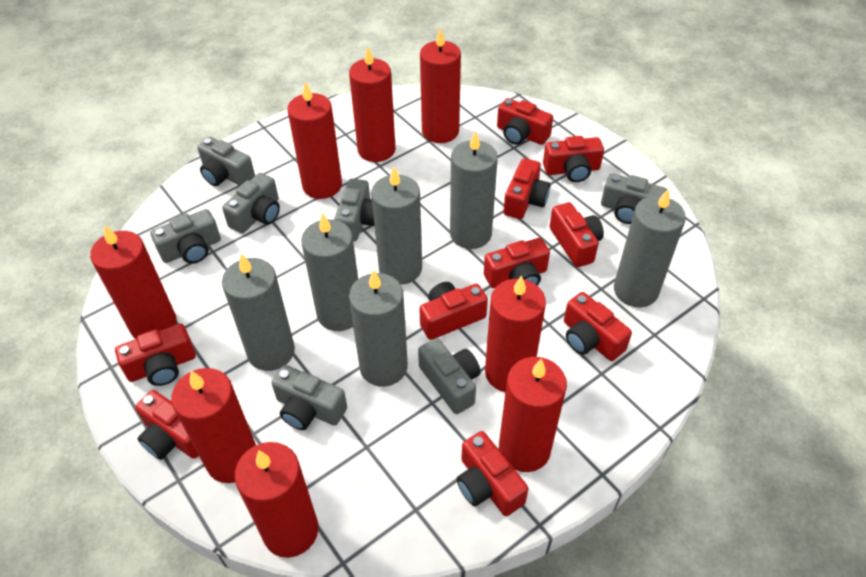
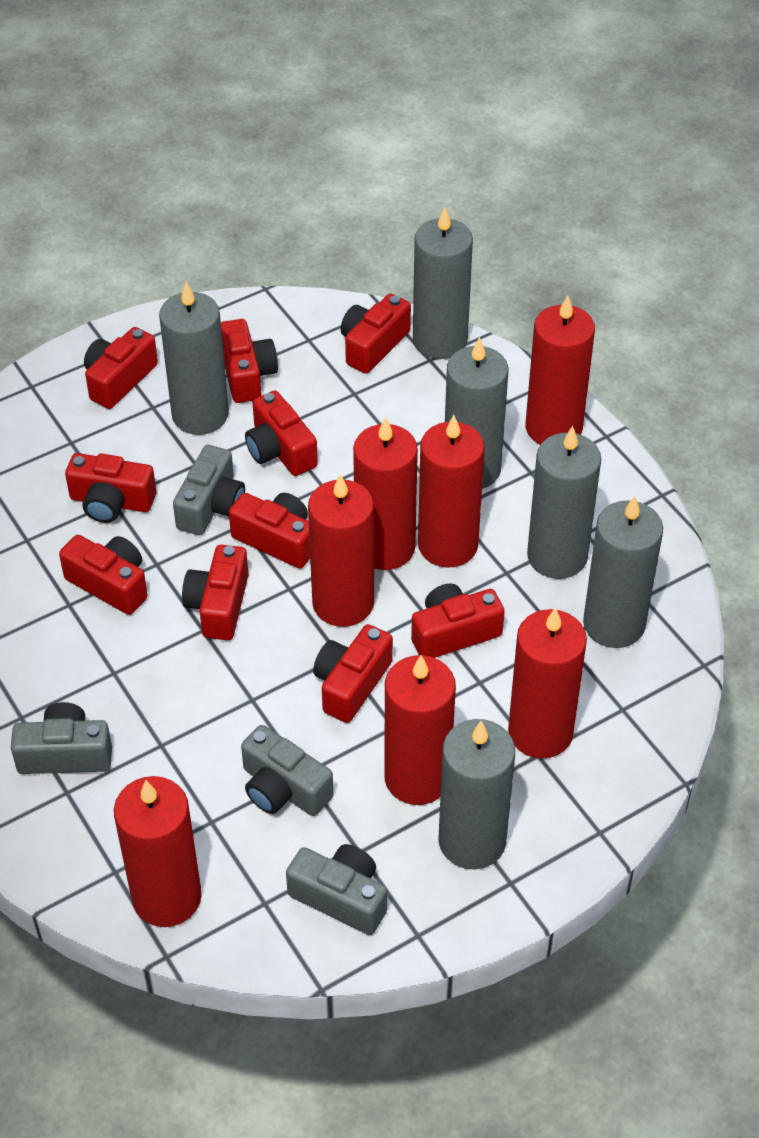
grey camera: [150,209,221,264] [197,137,255,186] [222,173,280,233] [271,365,347,430] [334,179,375,241] [418,338,481,414] [601,173,667,224] = 7 -> [11,702,112,774] [173,445,245,535] [241,725,333,816] [286,844,387,935] = 4
red candle: [90,225,177,339] [171,368,256,483] [235,442,318,558] [287,82,342,199] [349,47,396,162] [420,28,461,143] [485,275,546,392] [499,357,567,472] = 8 -> [114,776,202,927] [308,474,374,627] [353,417,418,570] [384,655,456,805] [418,415,485,568] [508,607,587,759] [526,295,595,445] = 7

